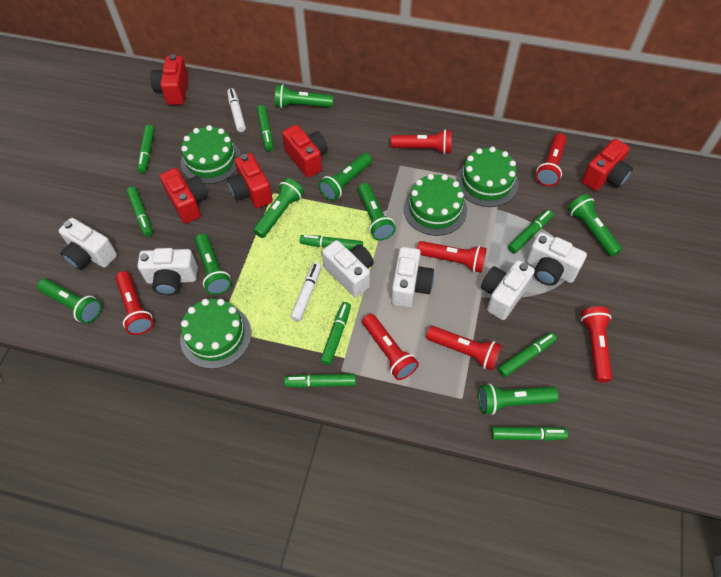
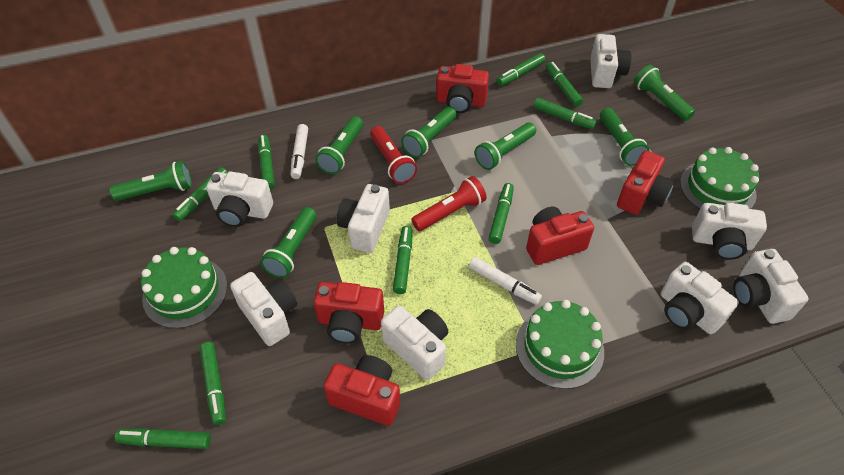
green cake: [180,299,251,369] [181,125,241,184] [403,174,467,236] [456,147,518,207] = 4 -> [141,247,227,329] [516,300,604,389] [680,147,759,209] = 3
green flashlight: [37,279,102,324] [195,234,231,295] [253,178,304,238] [275,84,334,109] [319,153,372,201] [358,183,396,241] [478,383,559,415] [568,194,622,257] = 8 -> [110,161,192,201] [261,207,317,278] [315,116,363,174] [401,106,457,158] [475,122,536,170] [600,108,649,166] [634,65,695,121] = 7
red flashlight: [115,271,153,335] [362,314,419,380] [391,129,452,154] [417,241,487,273] [426,326,502,371] [536,133,567,186] [581,307,612,382] = 7 -> [370,126,417,184] [411,176,487,231] = 2
white camera: [59,218,117,270] [138,248,198,295] [322,240,374,298] [391,247,434,308] [481,260,535,320] [526,232,587,286] = 6 -> [206,171,273,227] [230,272,297,346] [337,184,390,253] [381,306,448,380] [590,34,631,88] [660,262,739,334] [692,202,767,260] [733,249,809,324] = 8

